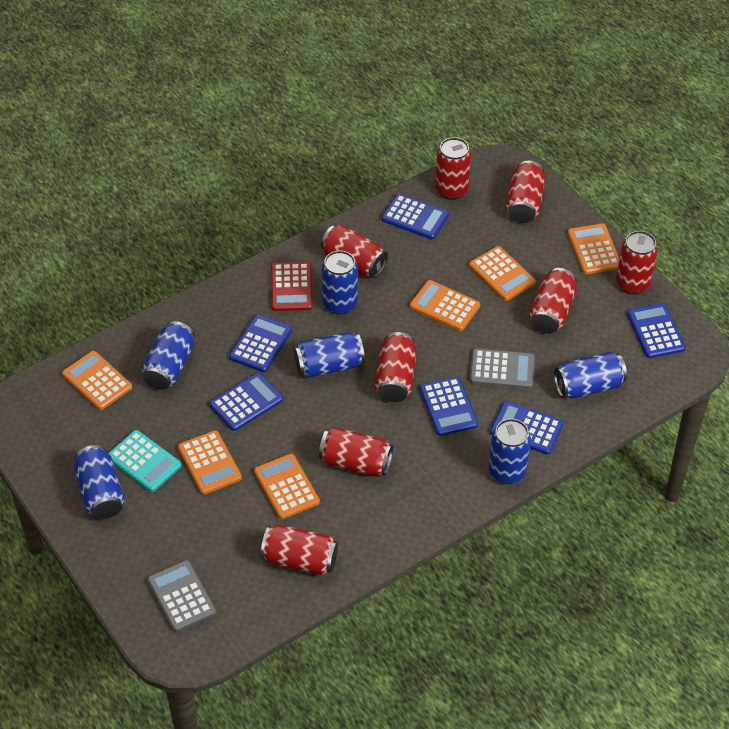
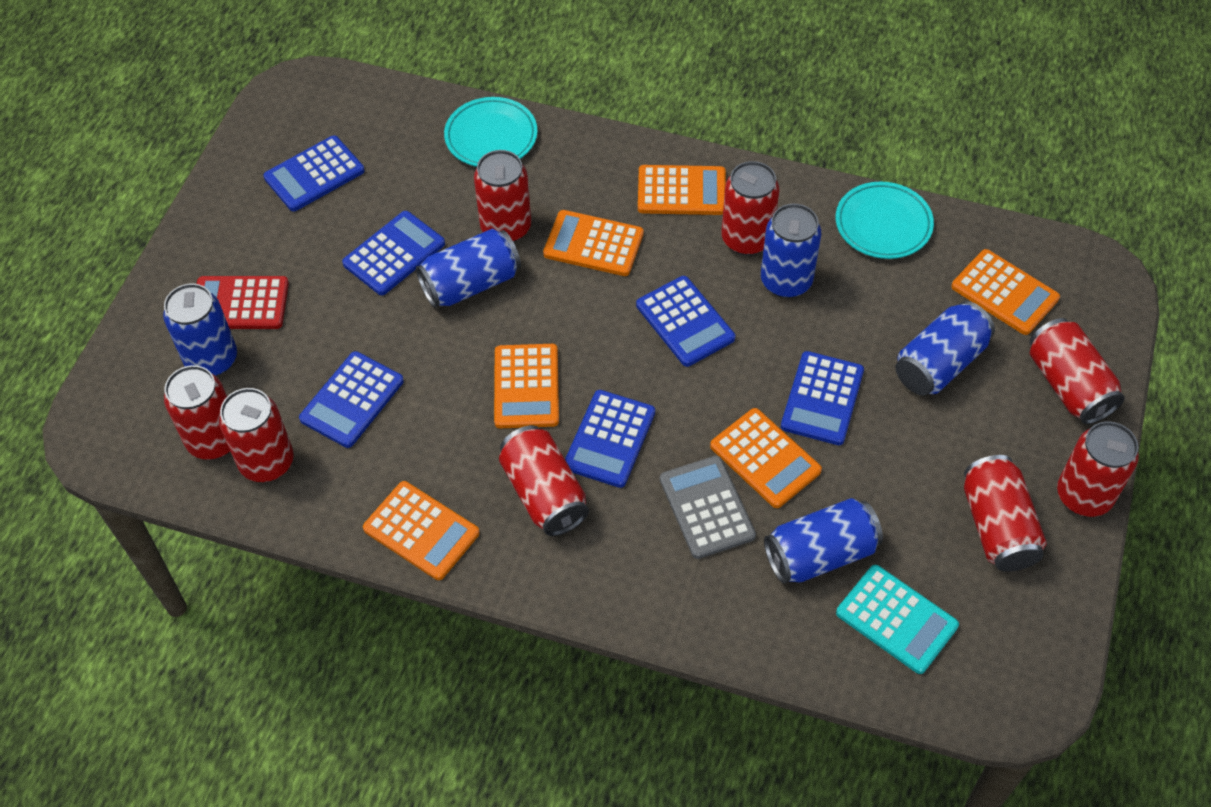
blue can: [74,445,124,519] [141,321,195,390] [294,332,365,378] [322,250,358,315] [489,419,531,484] [554,352,627,399] = 6 -> [163,284,237,377] [416,229,521,308] [761,204,821,298] [764,498,883,584] [895,301,995,396] = 5
grey calculator: [147,560,216,632] [470,348,535,389] = 2 -> [660,456,756,559] = 1
turquoise plate: none = 0 -> [444,97,538,167] [836,182,934,259] = 2

